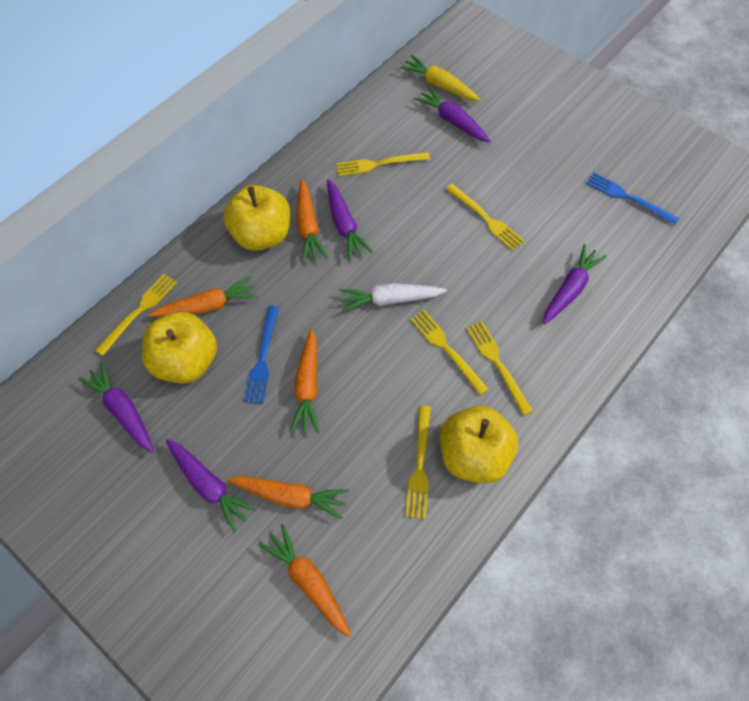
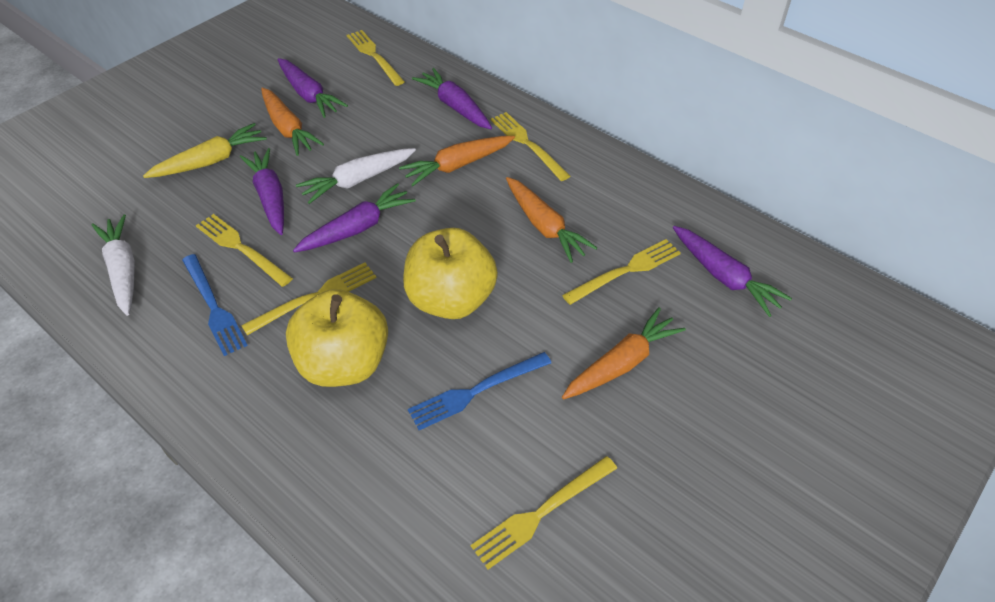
orange carrot: [149,277,258,317] [227,476,349,520] [258,524,352,638] [290,329,319,433] [296,179,328,262] = 5 -> [261,88,324,156] [399,136,515,186] [506,177,597,263] [562,307,686,399] = 4
white carrot: [340,283,447,312] = 1 -> [92,214,135,316] [296,148,416,204] = 2
yellow apple: [142,312,217,384] [223,185,290,251] [440,406,518,484] = 3 -> [286,289,388,387] [403,228,498,319] = 2

